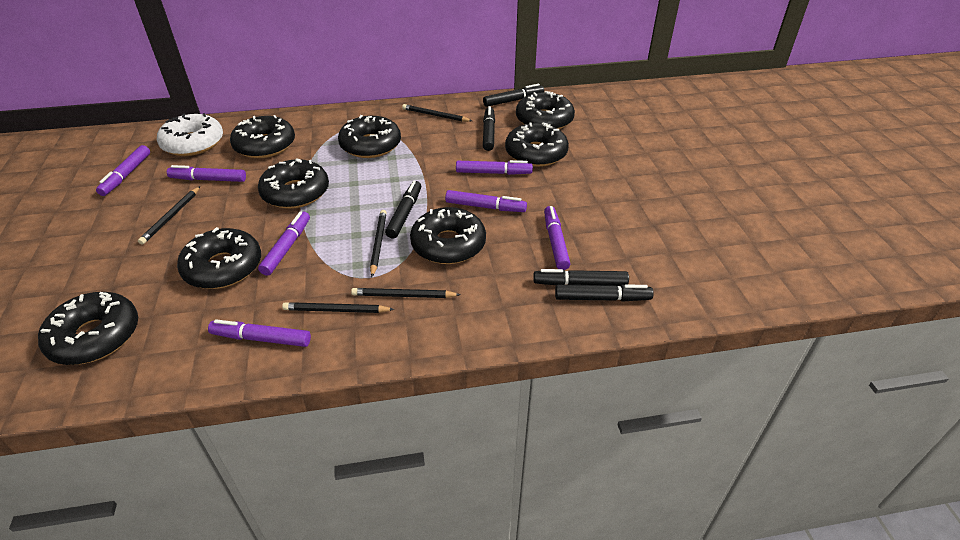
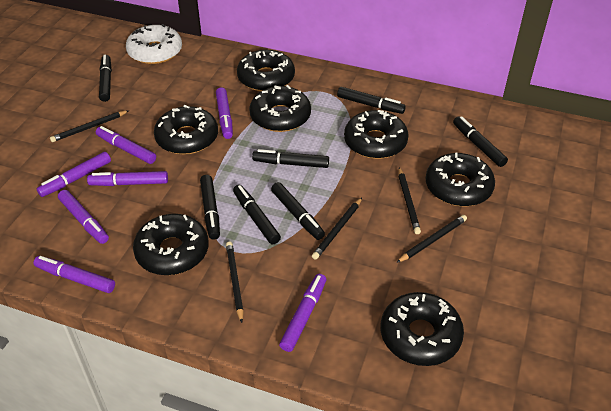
black donut: [38,292,138,365] [177,227,261,289] [230,115,295,158] [258,158,329,209] [338,115,401,158] [410,207,486,264] [505,122,569,167] [516,91,575,129] = 8 -> [133,214,209,275] [154,105,218,155] [237,50,295,91] [249,85,311,132] [344,110,409,159] [381,292,464,366] [425,152,495,206] = 7
black marker: [385,181,421,239] [483,84,544,107] [483,106,495,151] [533,269,629,286] [555,284,654,302] = 5 -> [99,55,112,102] [200,175,220,240] [233,185,281,244] [252,149,329,168] [271,182,325,240] [337,87,406,114] [453,116,508,167] = 7

